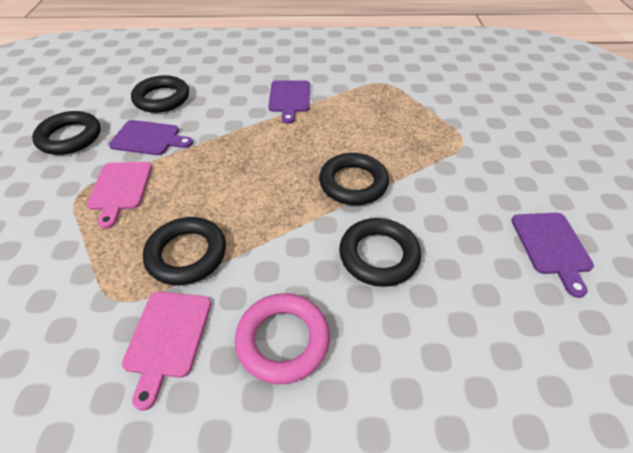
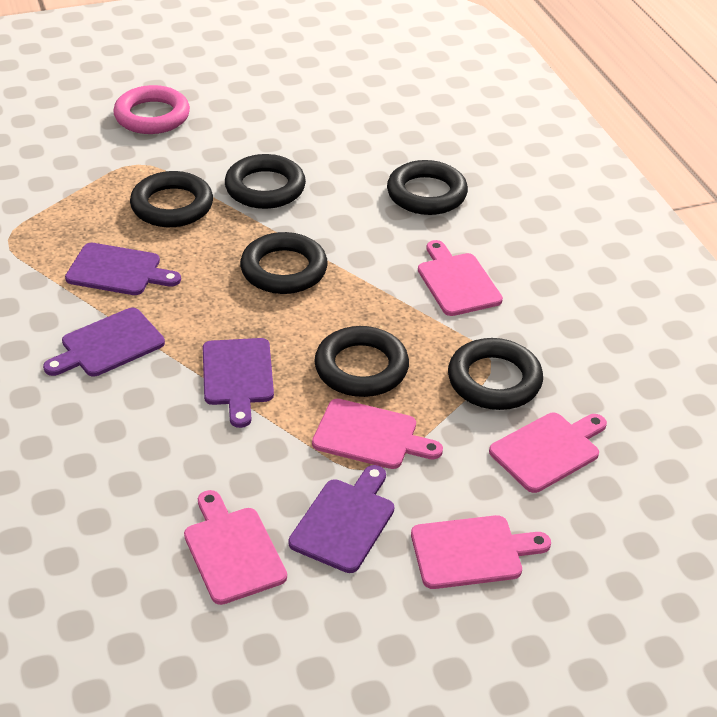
black ring: [32,111,101,155] [131,75,189,113] [143,217,226,285] [319,153,389,205] [339,218,421,287] = 5 -> [130,171,213,227] [225,154,306,209] [240,232,328,294] [314,326,409,397] [387,160,468,215] [448,338,543,410] = 6
pink cutting board: [87,162,152,229] [122,292,211,411] = 2 -> [184,490,287,605] [312,399,443,469] [411,515,551,589] [418,240,503,316] [489,413,607,493] = 5
purple cutting board: [109,120,193,155] [268,80,310,124] [511,213,594,298] = 3 -> [43,308,165,376] [65,243,181,295] [203,338,274,428] [288,465,394,573] = 4

